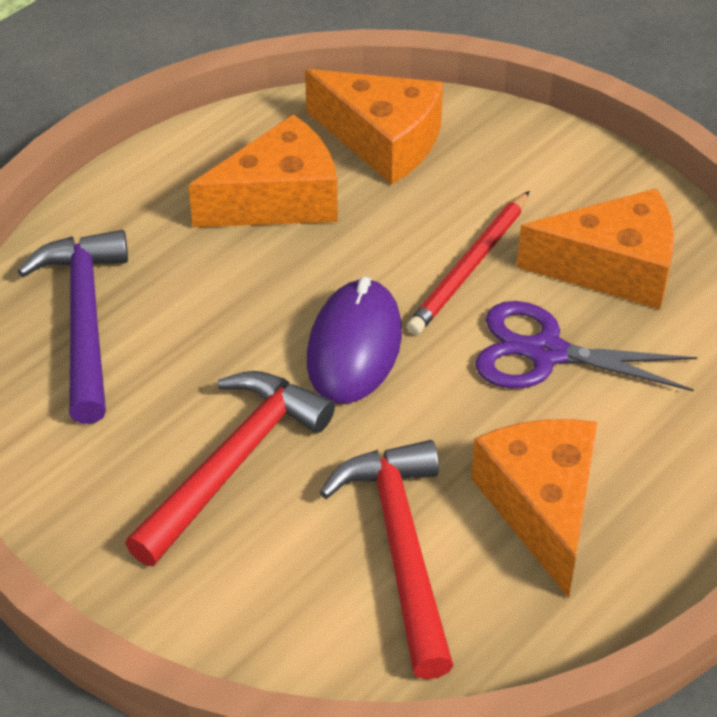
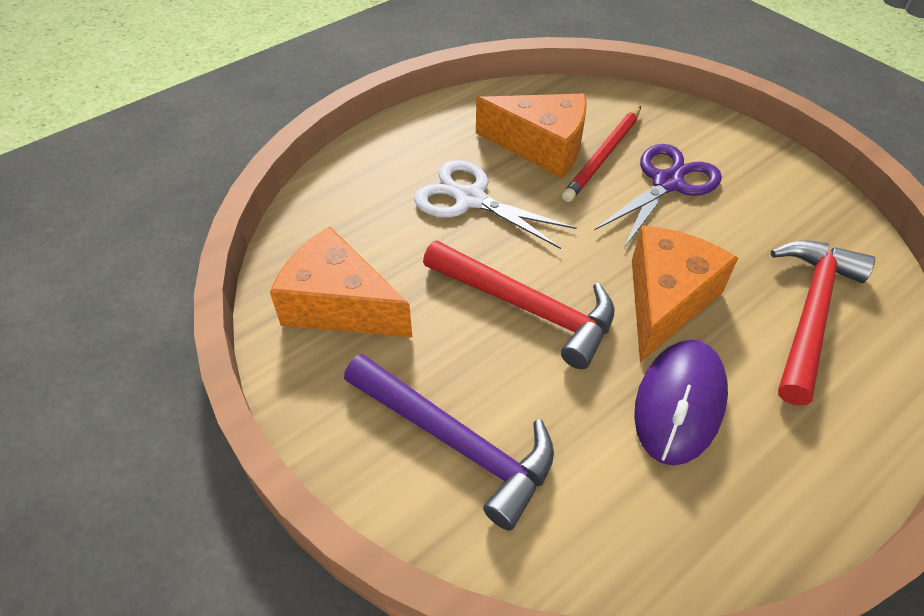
orange cheese: [189,114,338,227] [305,69,443,184] [471,419,597,598] [517,188,674,309] = 4 -> [270,226,412,337] [476,94,587,178] [632,225,738,362] = 3
white scissors: none = 0 -> [414,160,577,249] = 1

